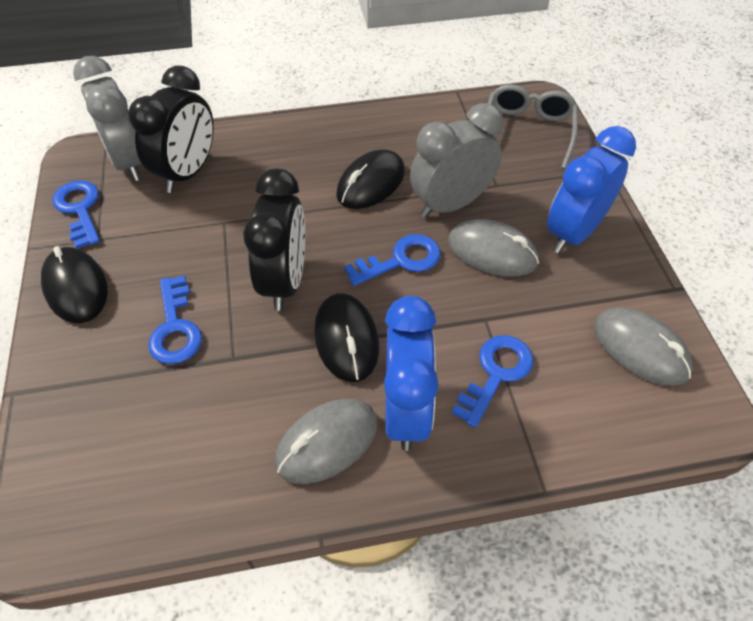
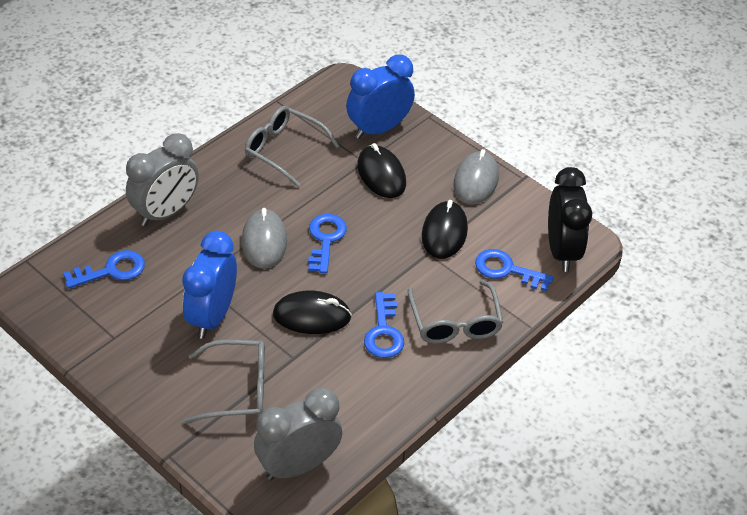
black clock: [128,65,214,193] [243,169,305,311] = 2 -> [548,167,592,272] = 1
grey glasses: [488,84,578,169] = 1 -> [184,340,265,424] [245,106,339,187] [408,280,503,344] = 3
grey mouse: [275,399,378,484] [448,219,539,276] [594,307,693,386] = 3 -> [241,208,287,269] [454,149,499,205] = 2

